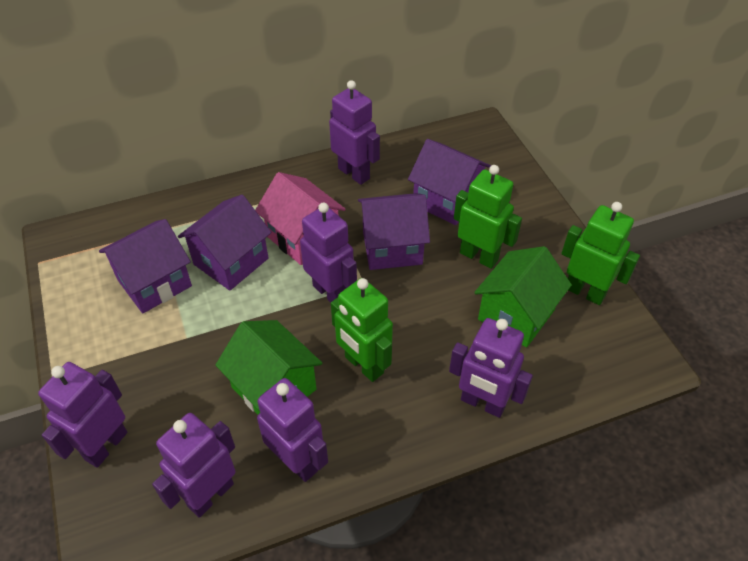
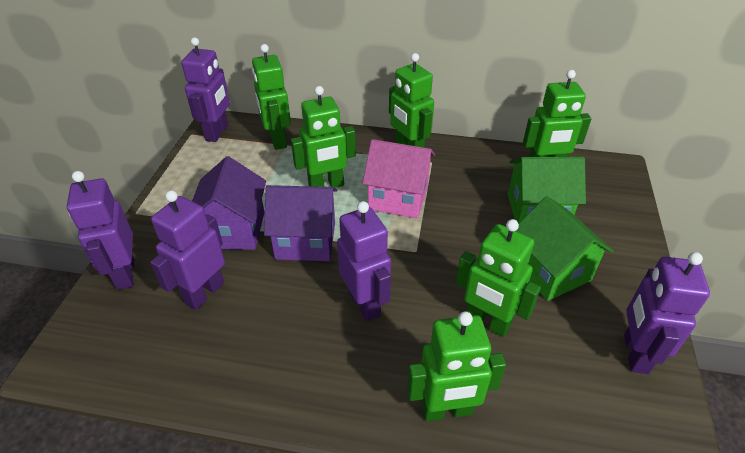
green robot: [331,278,393,382] [454,165,522,269] [561,202,640,305] = 3 -> [252,44,291,150] [291,86,356,188] [389,53,434,148] [407,311,506,421] [456,219,541,337] [523,70,591,157] = 6
purple house: [99,219,192,313] [178,195,272,291] [358,193,430,270] [408,139,491,225] = 4 -> [192,156,266,250] [264,185,338,261] = 2
purple robot: [38,362,127,468] [152,413,236,518] [257,378,328,482] [300,203,357,303] [329,80,380,185] [449,318,533,418] = 6 -> [67,171,134,290] [150,190,225,310] [181,37,230,142] [337,201,391,322] [624,252,710,374] = 5

